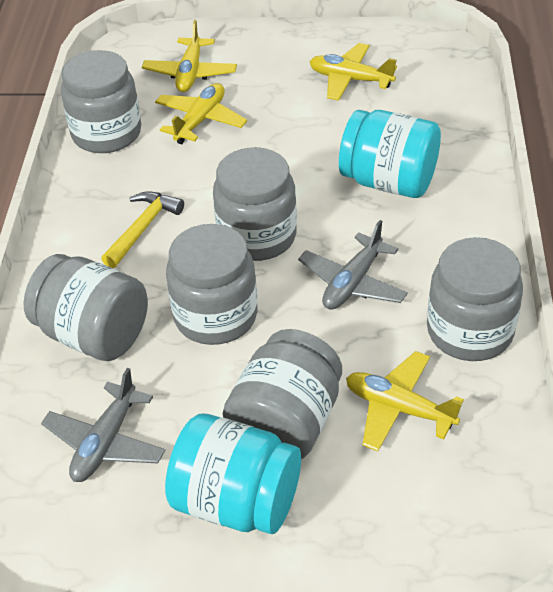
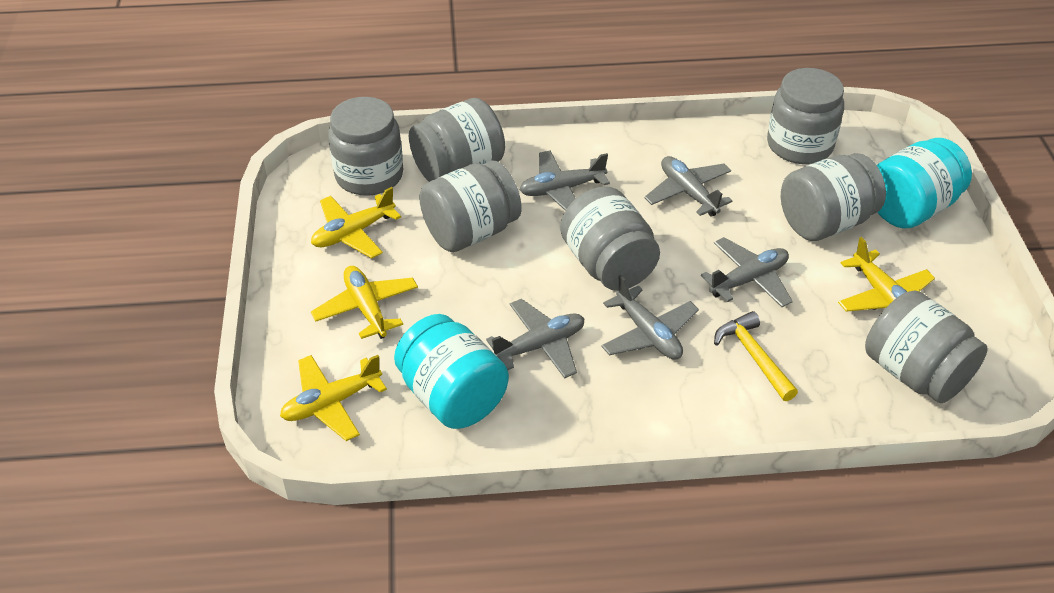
grey jar: [23,254,148,361] [61,50,141,153] [166,224,257,345] [213,147,297,261] [223,329,342,459] [427,237,523,361] = 6 -> [328,97,403,196] [409,98,505,182] [419,161,522,252] [560,186,660,291] [767,68,844,164] [781,153,886,241] [865,290,988,403] = 7
grey plane: [41,368,165,482] [298,220,408,310] = 2 -> [486,299,584,379] [519,150,610,211] [601,275,699,360] [644,156,732,217] [701,237,793,307] = 5

